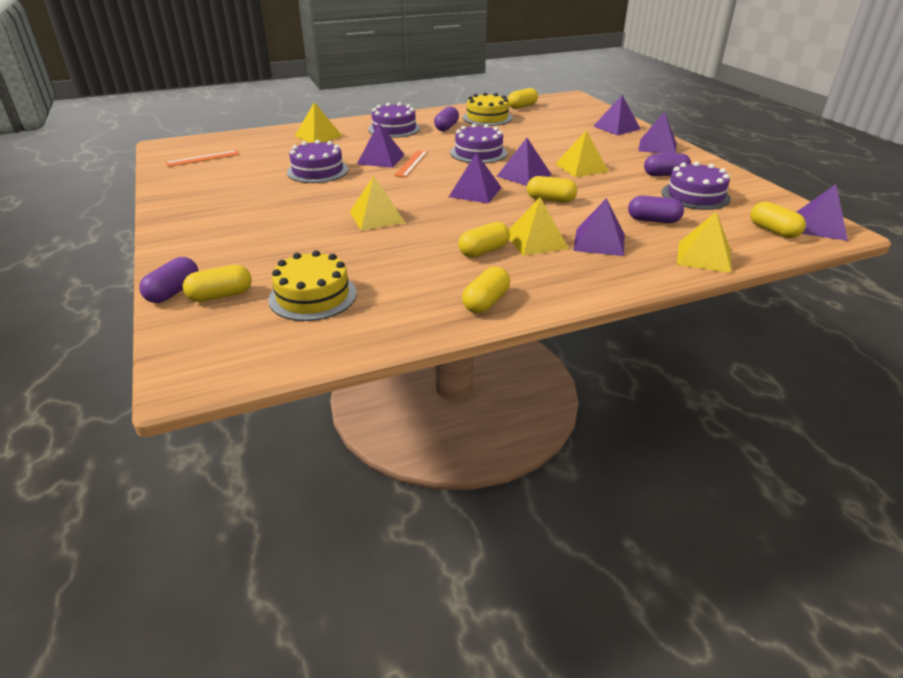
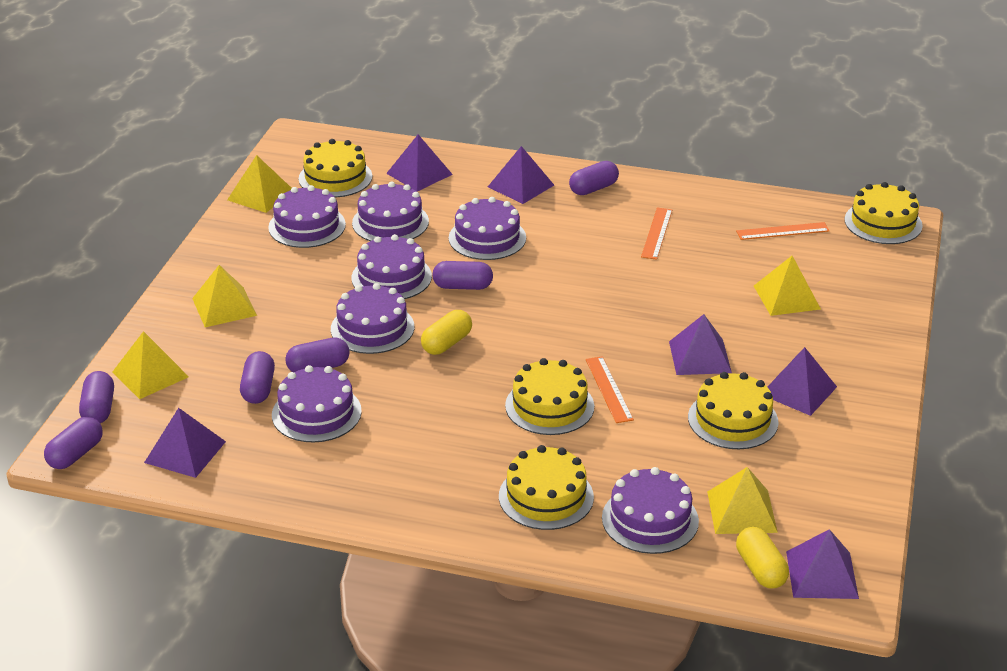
orange ruler: [166,150,239,167] [394,151,427,177] = 2 -> [586,356,634,423] [641,208,672,260] [736,222,830,240] = 3
purple cake: [287,140,349,183] [368,102,420,138] [450,124,507,163] [662,161,731,210] = 4 -> [268,185,346,248] [272,365,362,442] [331,283,414,354] [352,182,429,241] [352,234,432,299] [449,197,526,260] [602,467,699,554] = 7
purple capsule: [139,257,198,303] [434,106,459,131] [628,195,684,223] [644,153,691,176] = 4 -> [44,417,103,469] [79,371,114,423] [240,351,275,404] [285,337,350,372] [432,261,493,290] [569,161,619,195] = 6
purple pyramid: [357,123,405,168] [449,153,502,204] [497,138,552,186] [573,198,624,256] [593,95,641,136] [638,112,677,154] [796,184,848,241] = 7 -> [144,408,226,478] [386,135,453,192] [488,146,554,204] [669,314,732,375] [768,347,837,416] [786,529,859,599] = 6
yellow cake: [268,250,357,321] [463,92,512,126] = 2 -> [299,139,372,197] [499,445,594,530] [505,358,594,435] [688,372,779,449] [844,182,923,244] = 5
yellow capsule: [183,265,252,302] [458,222,510,258] [462,267,510,313] [508,88,538,109] [527,176,577,203] [750,202,806,238] = 6 -> [421,310,472,355] [736,527,789,589] = 2

